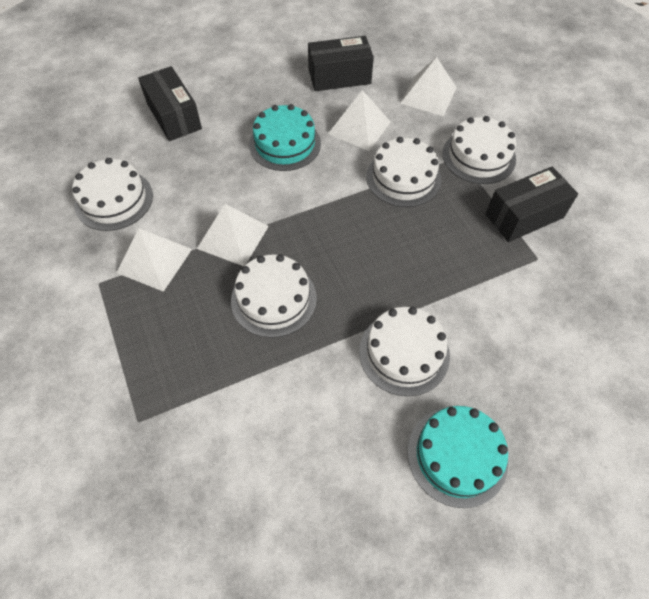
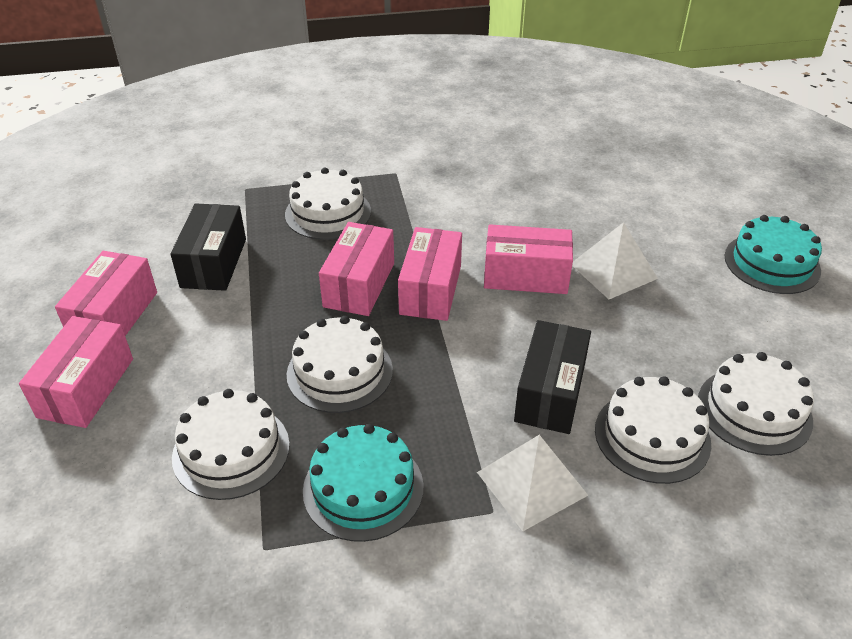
black box: [138,66,202,141] [308,36,374,91] [485,166,578,242] = 3 -> [170,203,246,291] [514,320,591,434] = 2
pink box: none = 0 -> [19,316,133,428] [55,251,157,336] [319,222,394,316] [398,227,462,321] [484,224,573,294] = 5
white pyramid: [116,228,192,292] [197,204,269,266] [328,90,390,151] [400,57,457,116] = 4 -> [477,435,588,531] [572,222,658,299] = 2

